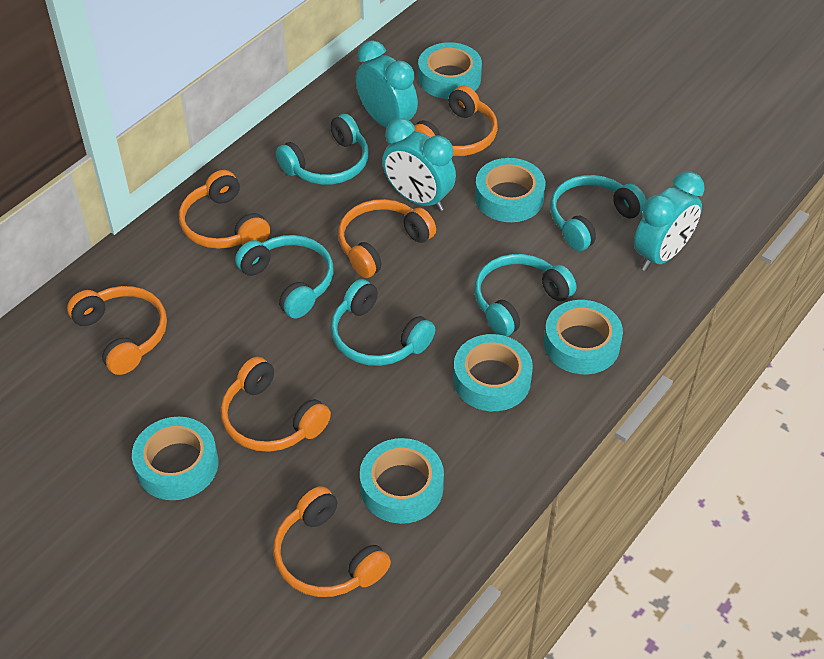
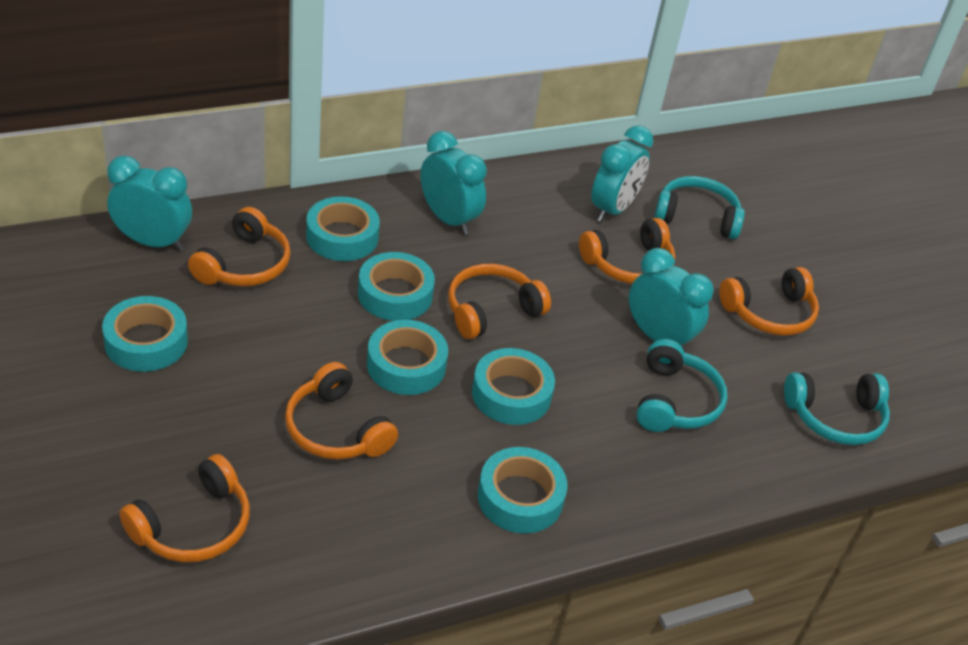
turquoise clock: [355,40,418,128] [382,118,456,211] [634,171,705,271] = 3 -> [107,156,192,251] [420,131,487,235] [591,125,653,222] [629,248,714,353] = 4
turquoise headphones: [235,235,333,318] [276,114,368,185] [331,279,436,366] [474,254,576,336] [550,175,646,251] = 5 -> [636,339,728,432] [654,176,745,239] [784,372,890,445] = 3

